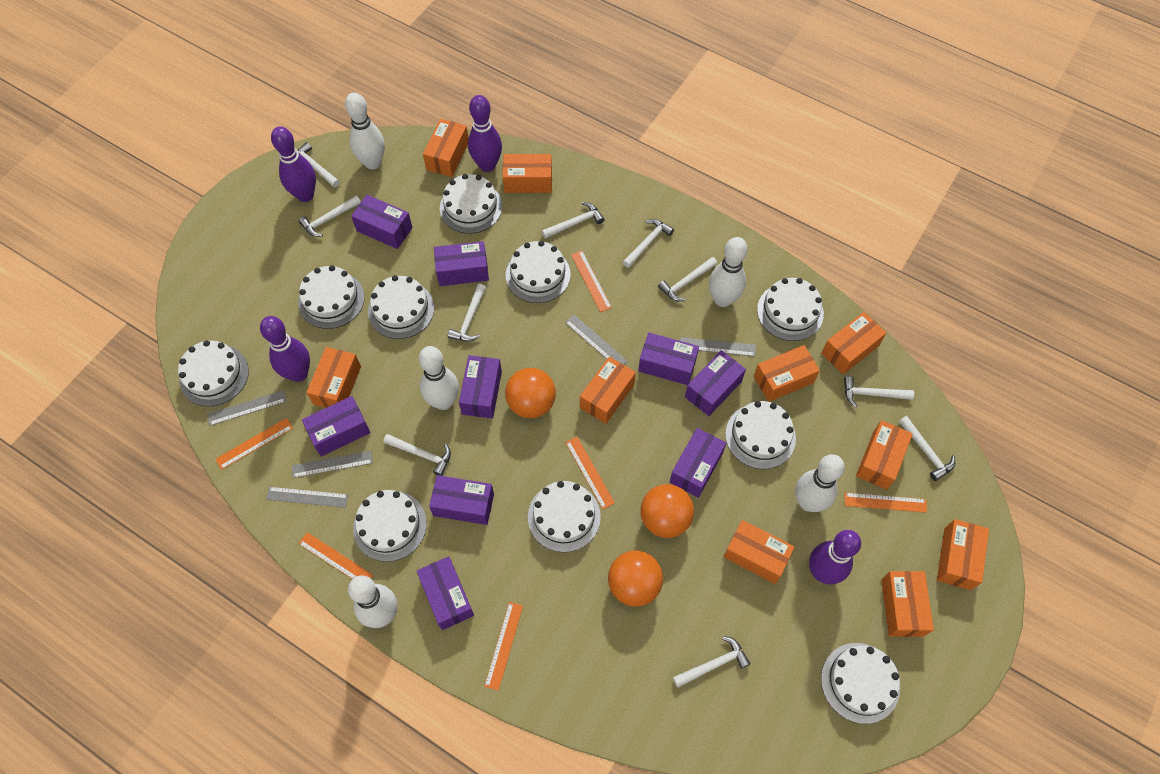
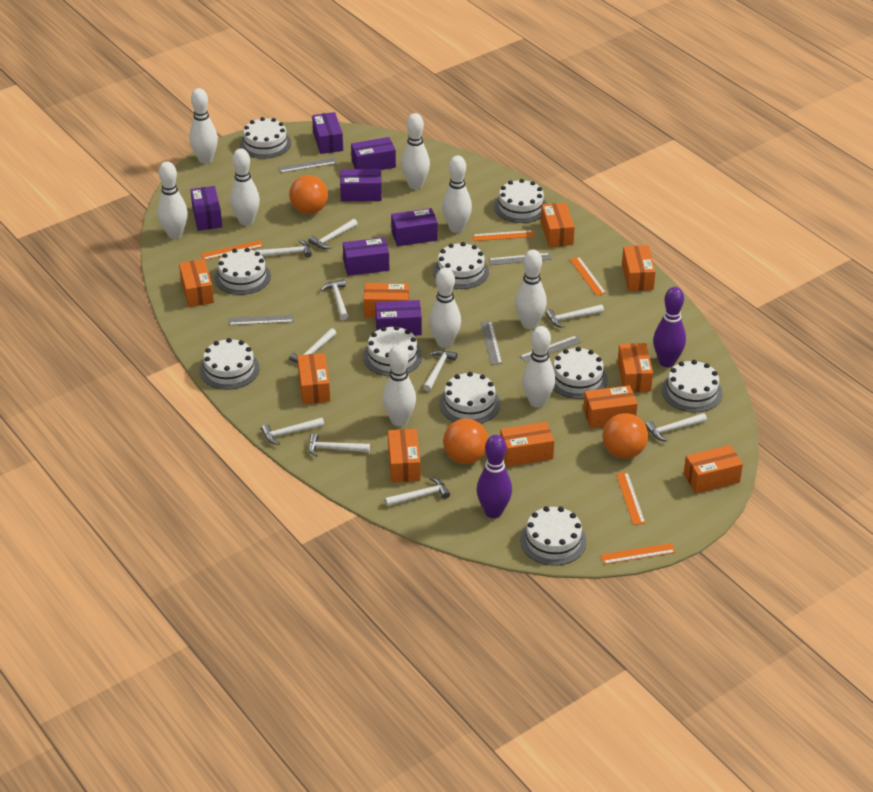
orange ruler: [216,418,293,470] [298,532,373,579] [484,602,523,691] [565,437,615,509] [571,251,612,312] [845,493,927,513] = 6 -> [201,240,263,260] [473,230,535,241] [570,257,606,296] [600,543,676,564] [616,472,645,525] = 5
purple bowling pin: [260,316,310,382] [271,127,316,202] [468,95,502,172] [809,530,861,585] = 4 -> [477,435,512,518] [653,287,686,367] = 2
purple box: [302,396,370,457] [351,195,413,249] [417,556,474,630] [429,475,494,525] [434,241,489,286] [459,355,502,418] [638,332,699,385] [670,428,726,498] [685,350,746,416] = 9 -> [190,186,222,231] [312,112,343,154] [340,169,382,202] [343,237,389,276] [351,137,396,170] [375,300,422,336] [391,208,438,246] = 7
white bowling pin: [345,93,385,170] [348,575,397,628] [419,346,459,410] [709,237,748,307] [795,454,845,512] = 5 -> [157,161,188,239] [189,88,218,164] [230,149,260,226] [382,345,416,426] [401,113,430,189] [429,268,461,348] [442,155,472,233] [515,249,547,329] [522,326,556,408] = 9

